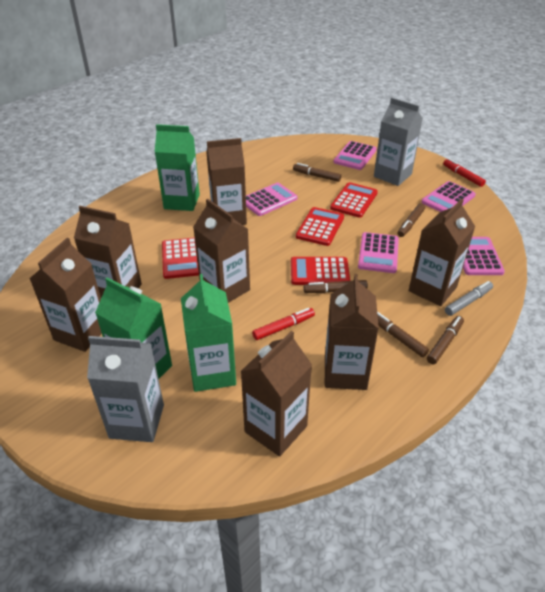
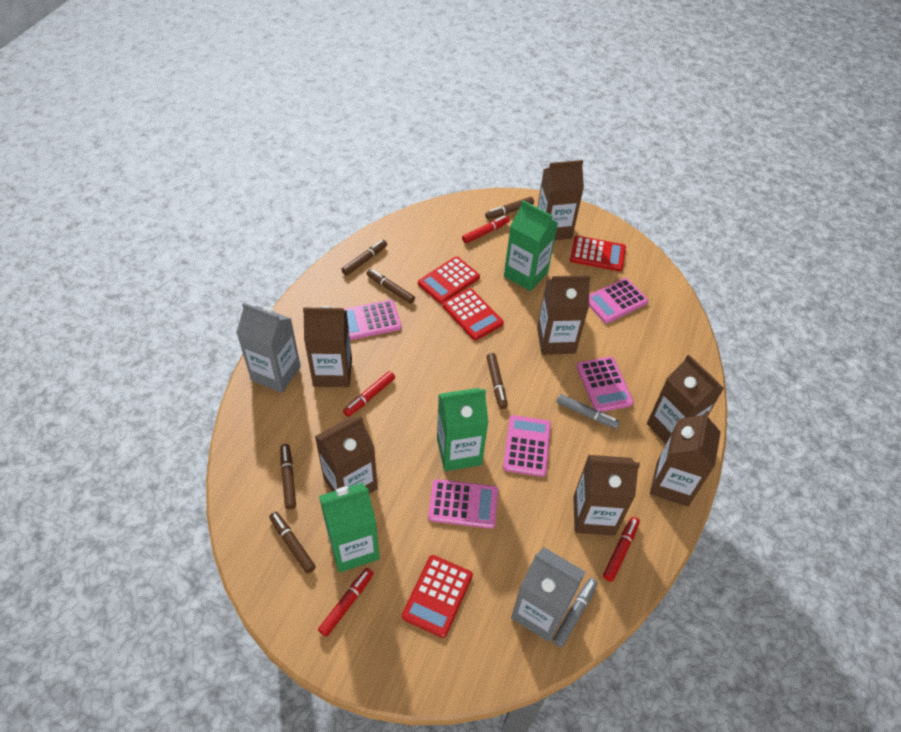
brown marker: [293,163,341,182] [304,280,368,293] [377,312,429,357] [397,203,425,237] [427,316,464,364] = 5 -> [269,511,316,574] [280,444,296,509] [341,240,387,276] [367,269,415,304] [485,197,534,219] [486,353,507,409] = 6
grey marker: [445,281,493,316] = 1 -> [553,578,598,647] [556,394,620,429] = 2
red marker: [252,308,315,340] [443,159,486,187] = 2 -> [318,568,374,637] [343,371,395,417] [462,215,510,243] [603,517,640,582] = 4

